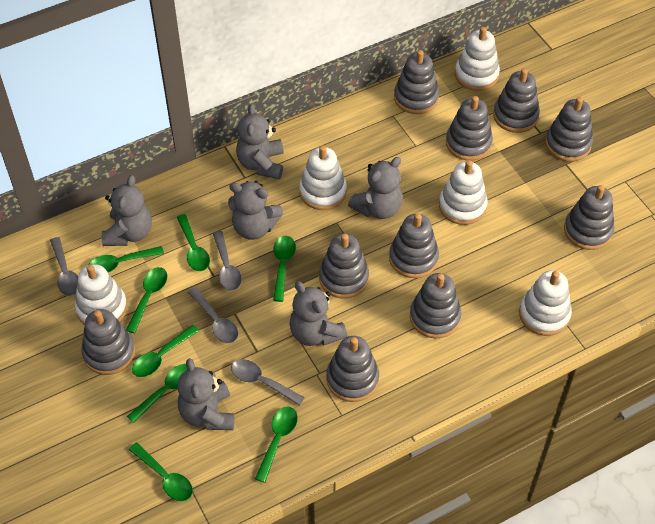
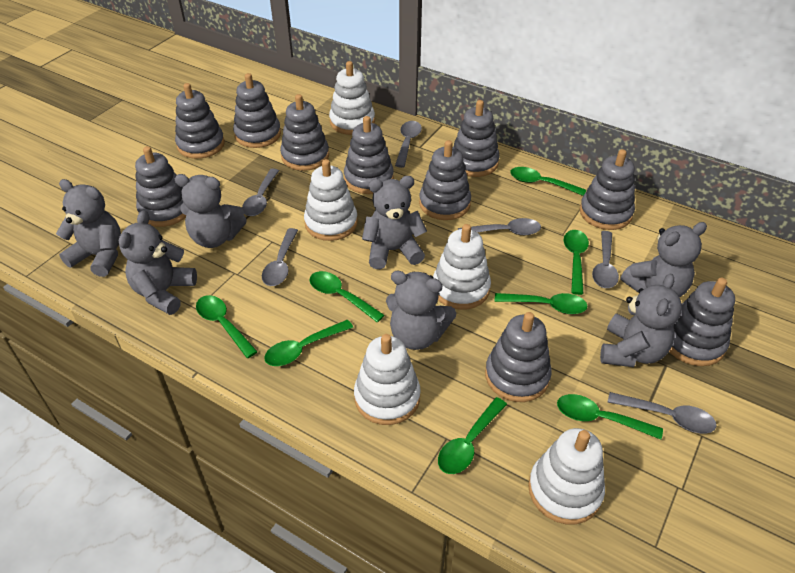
grey spoon: [50,237,78,296] [188,287,238,343] [213,231,242,291] [231,359,305,406] = 4 -> [242,169,279,216] [262,228,298,286] [395,121,422,168] [458,218,541,235] [592,231,619,288] [607,392,717,434] = 6
grey teddy bear: [102,175,152,246] [178,358,235,430] [228,181,283,240] [236,104,284,179] [289,281,347,346] [348,157,403,219] = 6 -> [56,179,121,277] [119,211,197,315] [175,174,247,248] [362,176,427,269] [386,271,456,350] [600,273,682,367] [620,222,707,297] = 7

